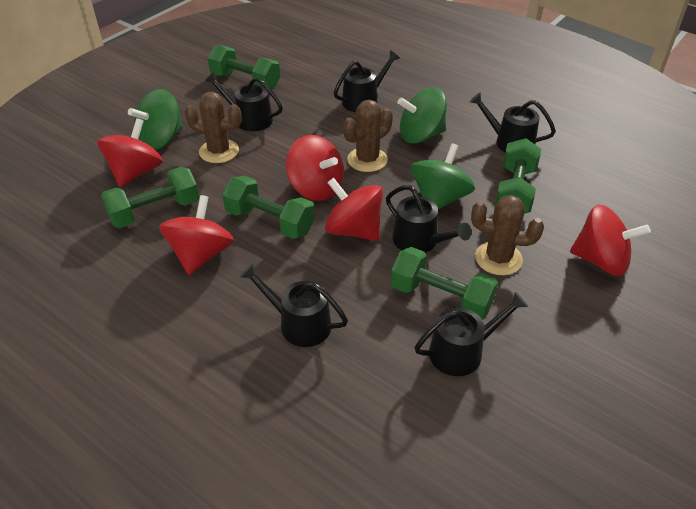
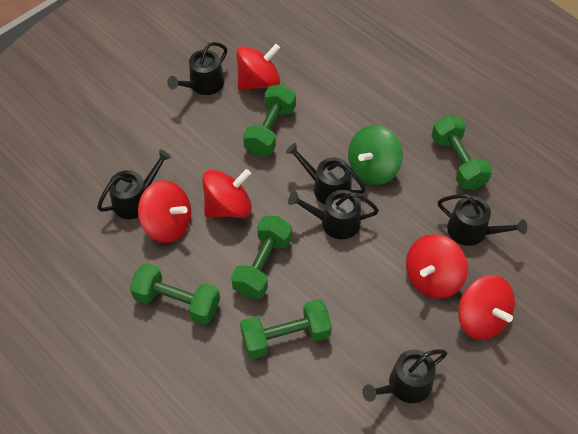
brown cactus: [185,92,242,163] [343,100,393,172] [471,195,544,275] = 3 -> none = 0
green spinning top: [128,89,183,149] [398,88,447,144] [411,143,475,210] = 3 -> [348,125,403,185] = 1

